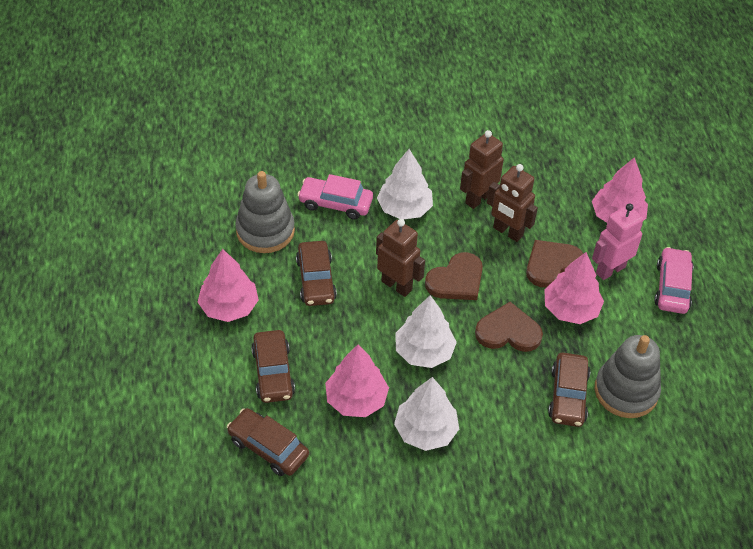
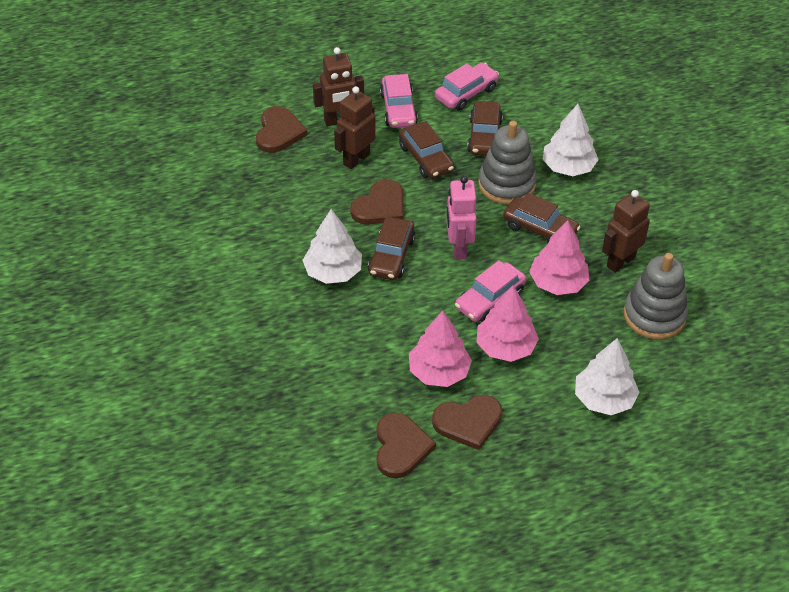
brown heart: [425,252,483,300] [475,302,543,352] [526,240,584,288] = 3 -> [256,106,307,153] [350,179,403,225] [376,413,436,478] [432,395,502,450] = 4
pink car: [297,174,373,220] [654,247,694,314] = 2 -> [380,74,418,128] [435,63,499,111] [455,260,526,322] = 3
pink tree: [198,249,259,322] [325,345,389,417] [544,252,604,324] [592,157,648,223] = 4 -> [409,310,472,387] [476,285,539,362] [529,220,590,295] = 3

